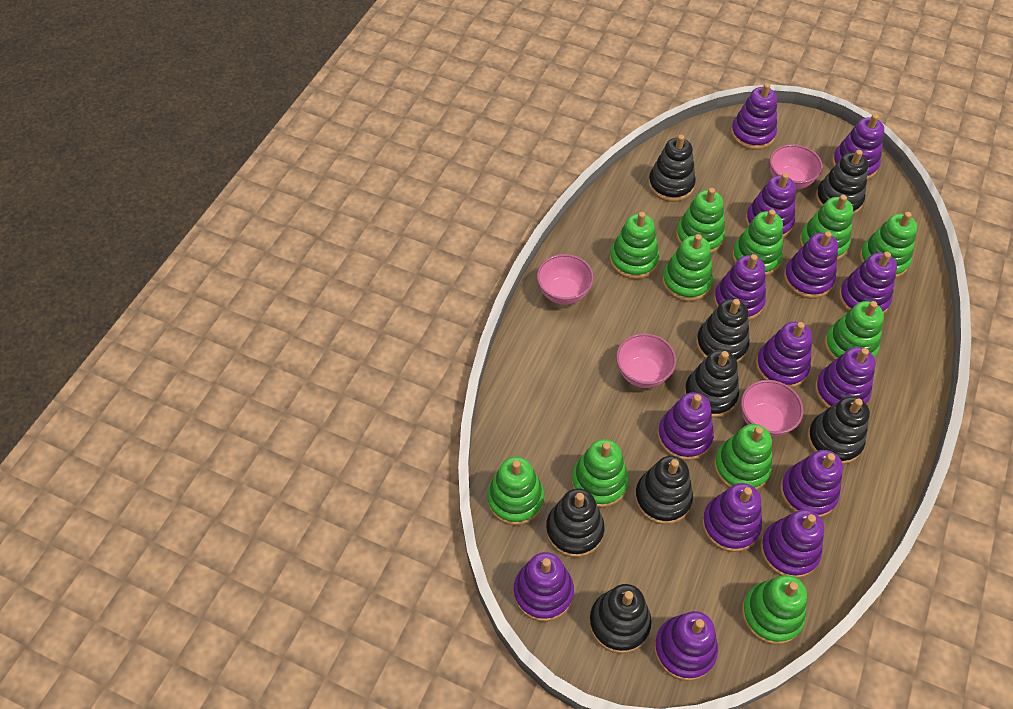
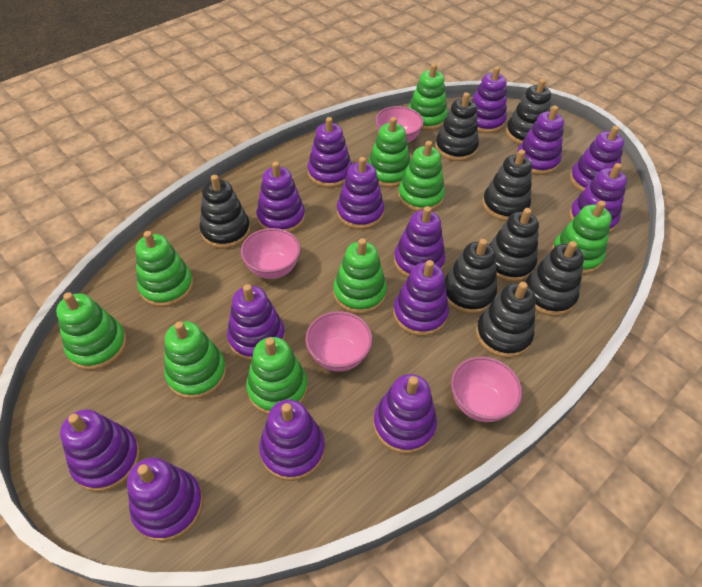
green stacking toy: [487,457,544,525] [572,439,629,508] [610,212,659,279] [662,234,713,302] [676,188,725,254] [714,424,772,490] [732,209,783,276] [742,575,807,645] [799,195,853,260] [824,301,884,360] [859,212,917,278] = 11 -> [56,292,127,370] [136,231,194,307] [164,321,227,399] [246,337,308,415] [333,238,387,314] [367,117,410,188] [398,141,445,212] [408,64,448,131] [552,201,612,274] = 9

